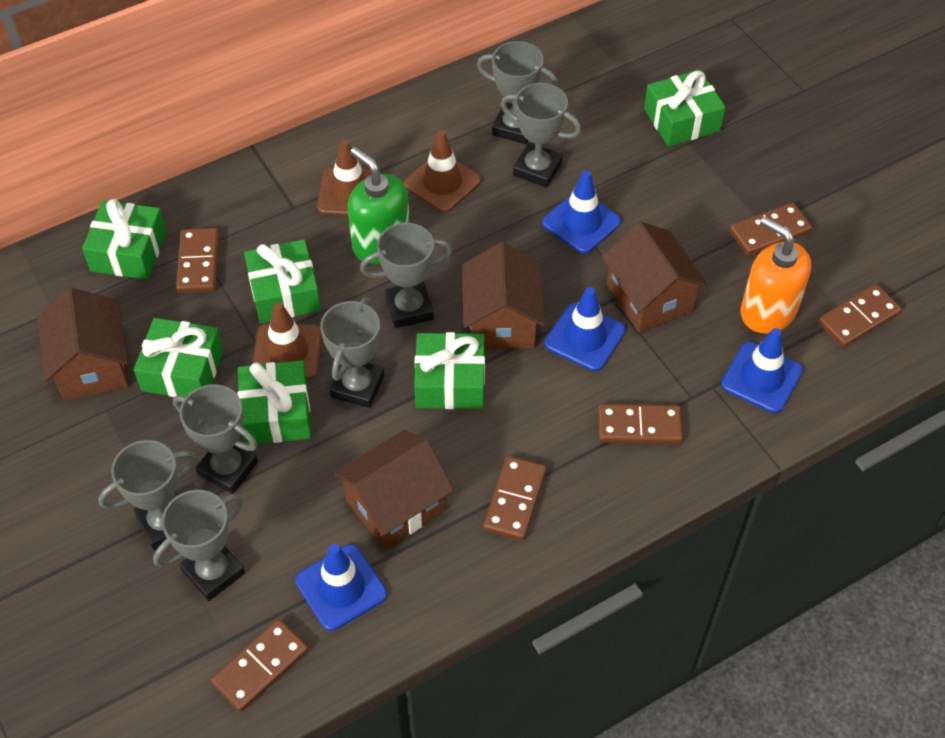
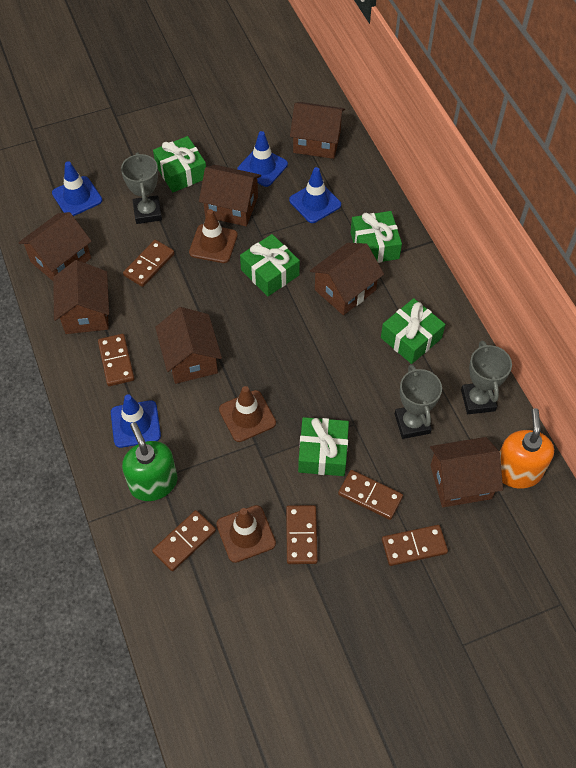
brown house: [37,287,129,401] [334,430,454,550] [462,242,545,349] [602,221,708,333] = 4 -> [18,212,92,281] [53,260,109,334] [155,307,222,384] [199,165,261,226] [290,102,345,159] [310,243,384,315] [430,437,503,507] = 7
green gift: [82,199,166,279] [134,318,224,397] [238,360,311,444] [244,239,321,324] [414,332,485,409] [644,70,726,147] = 6 -> [153,136,206,192] [240,234,300,296] [298,417,349,476] [351,211,402,263] [381,298,445,364] = 5
grey trophy: [98,440,197,550] [153,490,245,601] [173,384,258,494] [320,297,384,408] [360,223,452,328] [477,41,558,144] [501,83,581,188] = 7 -> [121,152,162,224] [395,364,442,439] [461,340,512,414] = 3

